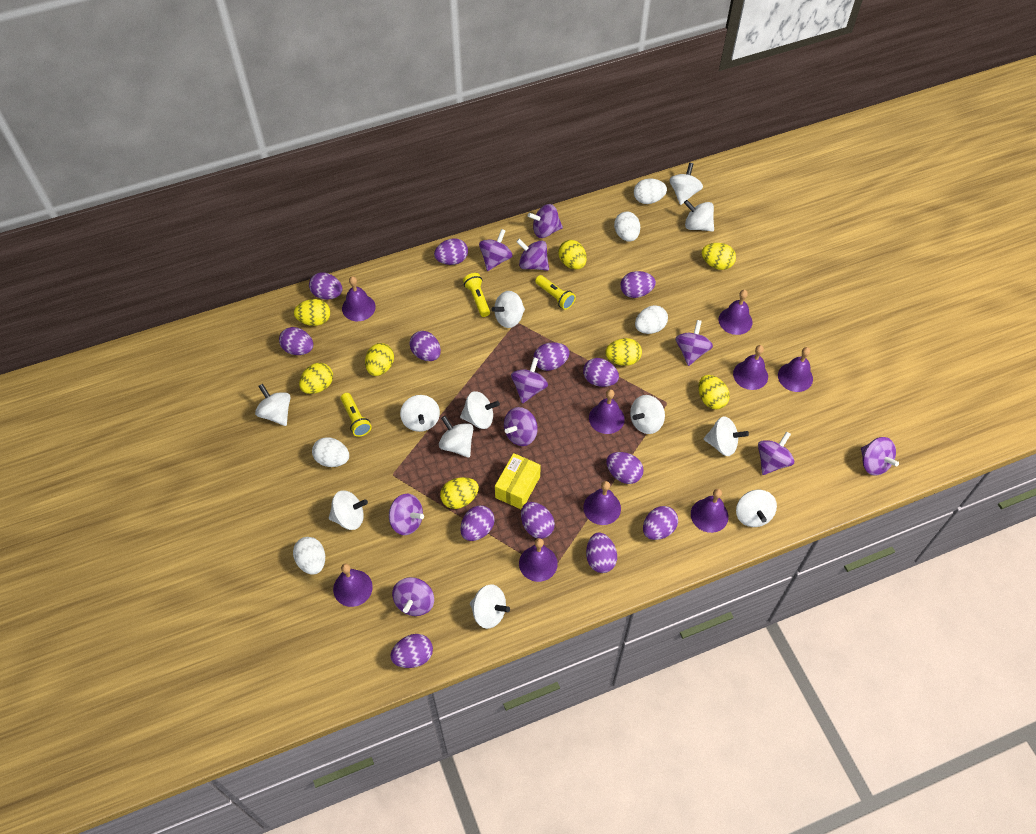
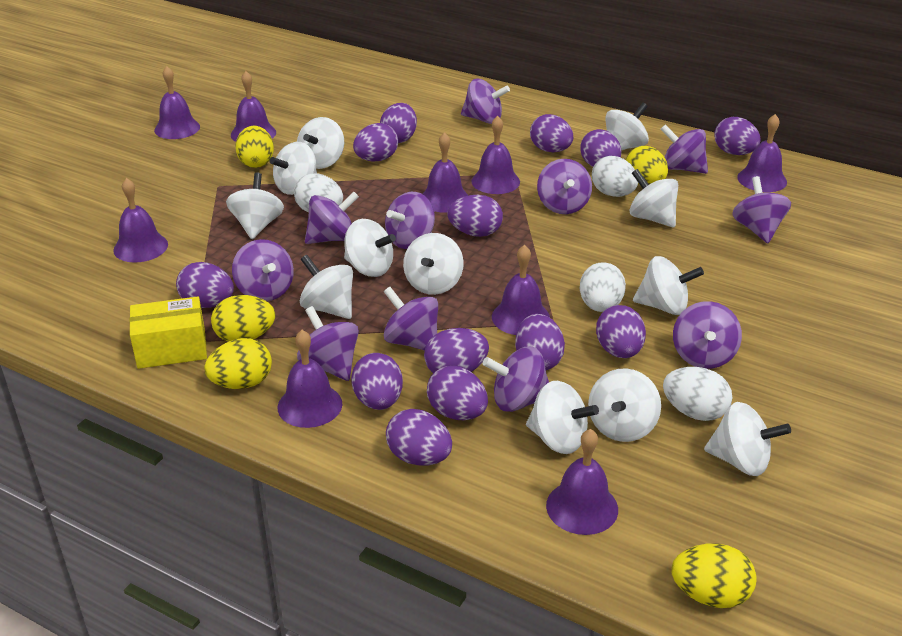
purple spinning top: [389,494,424,535] [392,577,434,616] [479,229,512,271] [504,407,538,446] [511,357,548,403] [516,239,549,271] [528,204,563,238] [675,320,713,366] [758,431,794,475] [861,437,899,476] = 10 -> [232,239,294,301] [297,306,359,381] [305,192,359,244] [383,287,438,351] [385,192,435,249] [461,79,510,124] [483,347,549,412] [537,159,592,214] [661,124,708,174] [673,301,742,369] [732,176,791,243] = 11
white egg: [293,537,325,575] [312,437,349,467] [614,212,640,241] [634,178,667,204] [635,305,668,334] = 5 -> [294,173,343,212] [580,262,626,312] [592,156,638,197] [663,367,732,421] = 4
yellow egg: [294,299,330,326] [299,363,333,394] [365,343,394,376] [440,477,479,509] [558,240,587,269] [605,338,642,366] [699,375,730,409] [702,243,736,270] = 8 -> [204,338,272,389] [211,295,275,342] [236,126,274,168] [626,146,668,185] [671,543,757,608] = 5
yellow flashlight: [341,393,372,437] [463,273,490,317] [535,275,576,310] = 3 -> none = 0

